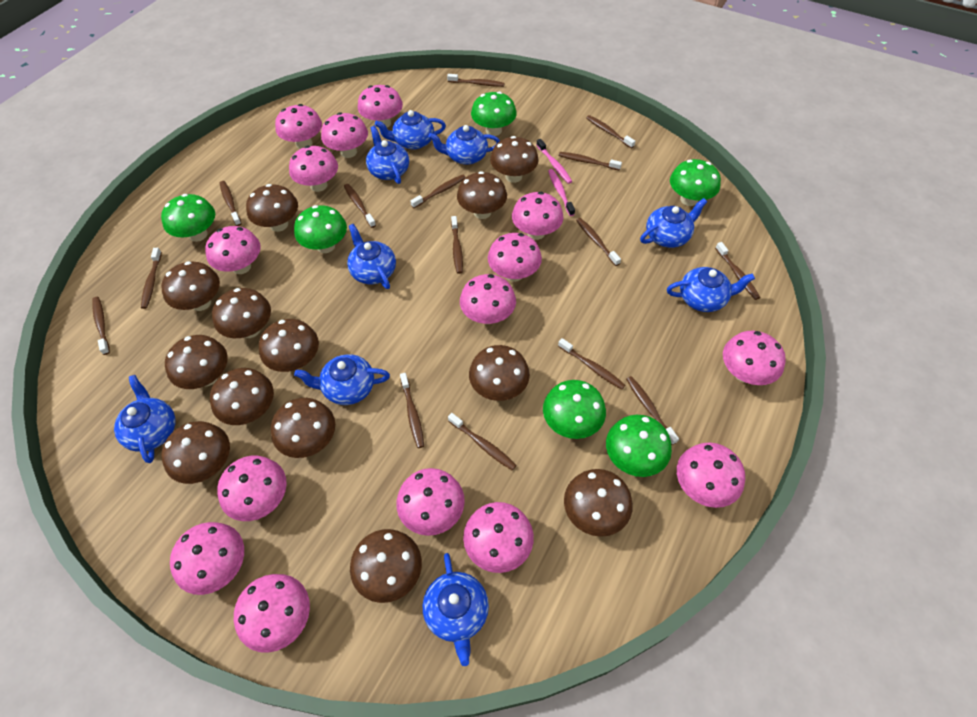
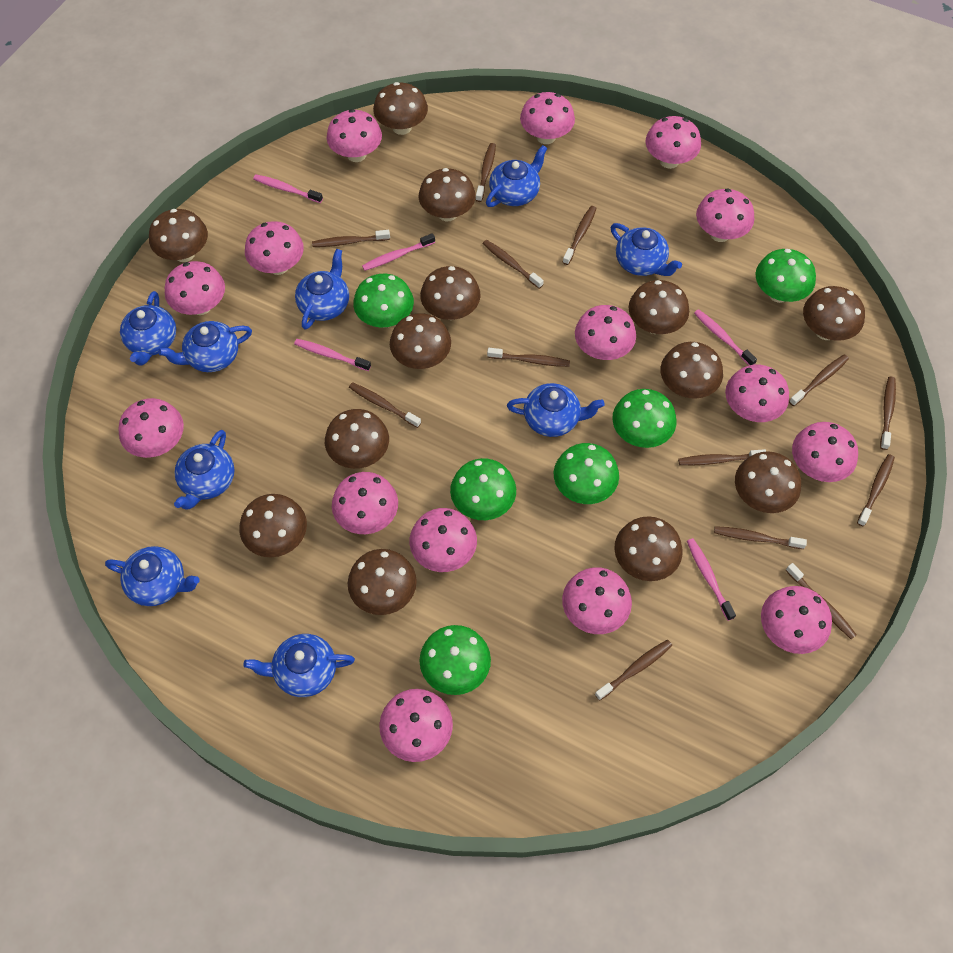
brown toothbrush: [92,297,110,355] [141,248,162,309] [220,181,242,226] [344,184,376,228] [400,373,424,448] [410,174,466,208] [447,74,504,87] [448,413,517,470] [451,216,463,274] [558,338,625,390] [559,152,622,171] [576,218,621,266] [586,115,635,148] [626,376,679,445] [715,242,760,300] = 15 -> [312,230,390,247] [349,382,421,428] [476,143,496,202] [483,240,544,289] [487,348,570,367] [562,206,597,265] [595,640,672,701] [678,449,766,465] [714,526,807,549] [786,563,856,639] [789,354,849,406] [857,454,895,526] [880,377,896,450] = 13
pink toothbrush: [537,139,573,184] [548,169,575,216] = 2 -> [253,174,323,203] [294,339,371,371] [362,233,435,271] [687,538,736,621] [694,309,757,365] = 5

